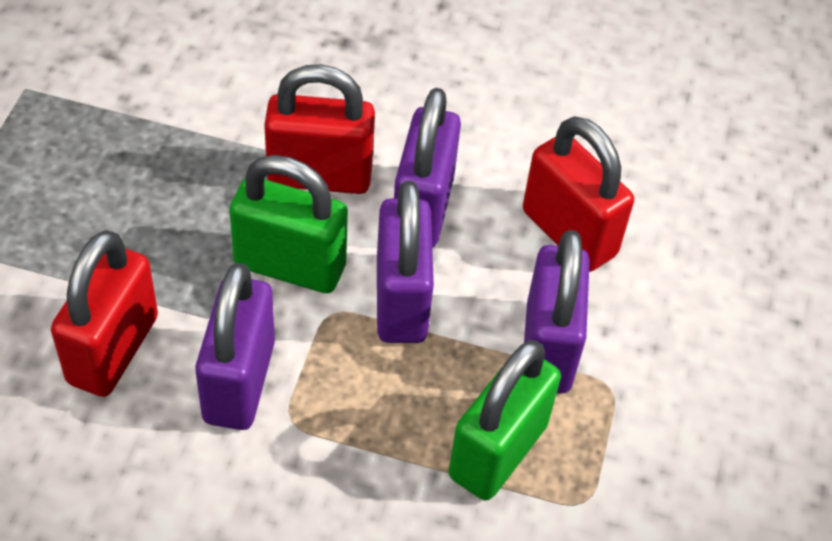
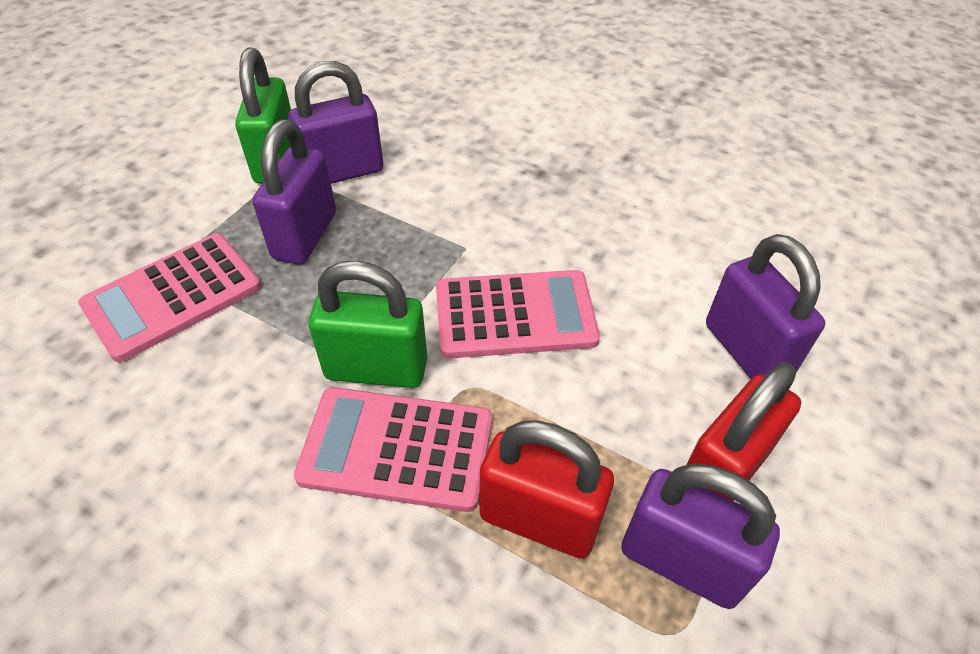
pink calculator: none = 0 -> [78,234,261,362] [294,387,492,512] [436,270,600,359] = 3
red padlock: [51,230,158,397] [264,64,375,194] [523,116,634,272] = 3 -> [480,420,614,559] [686,362,801,501] = 2

